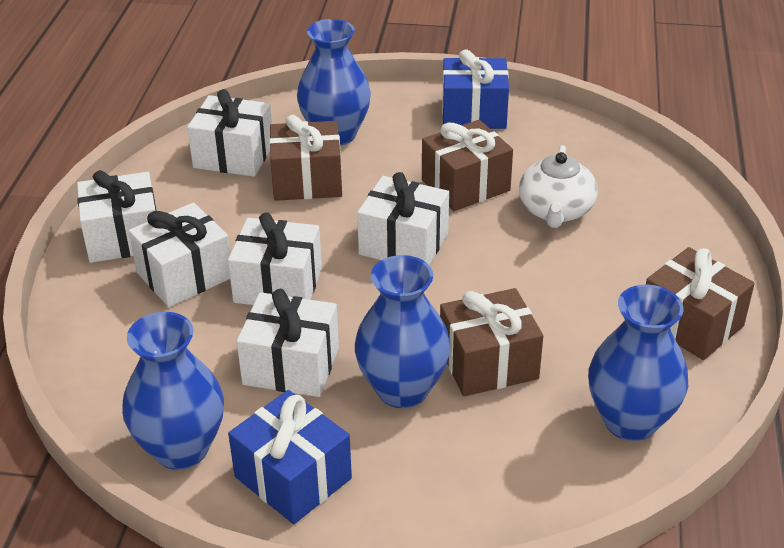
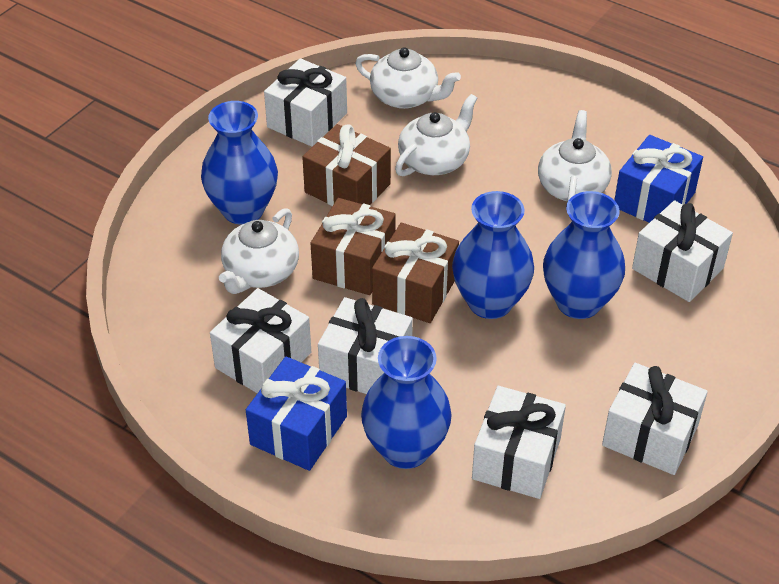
brown gift: [269,115,342,201] [422,120,513,211] [440,288,543,396] [646,247,755,360] = 4 -> [302,124,391,206] [311,198,395,295] [372,223,459,323] = 3
white teapot: [519,145,598,228] = 1 -> [219,208,299,294] [355,47,461,109] [395,94,477,176] [538,110,612,202] = 4

